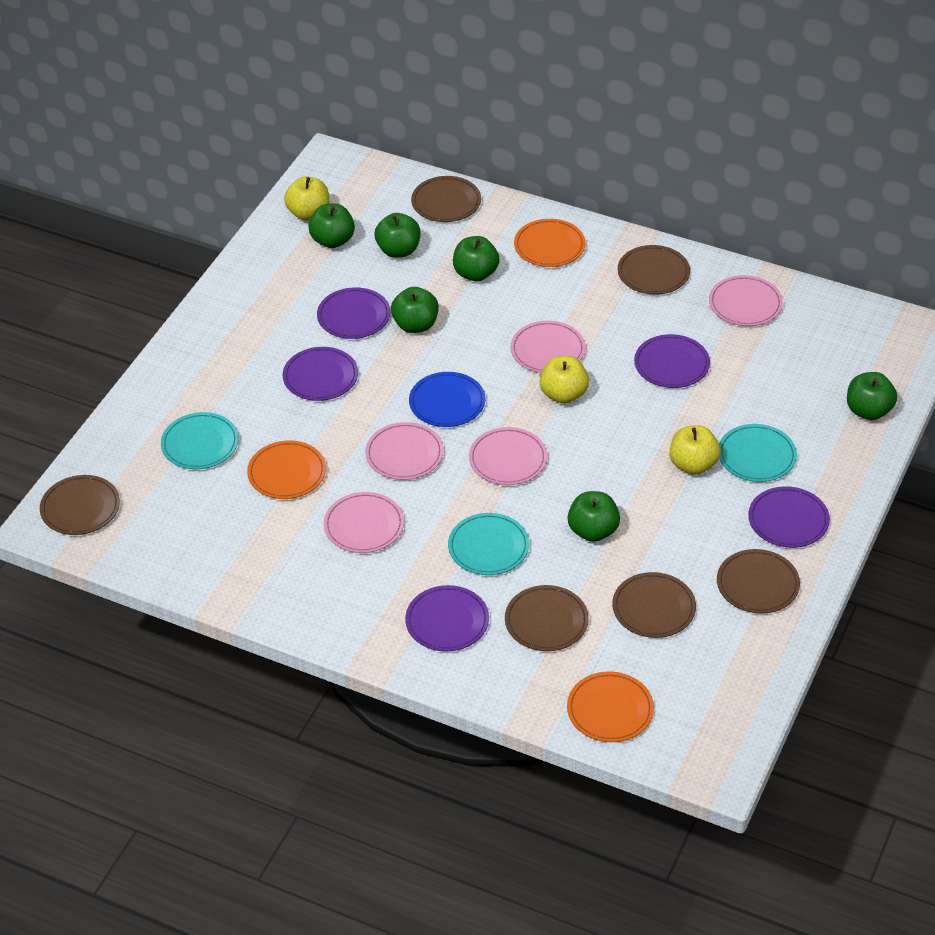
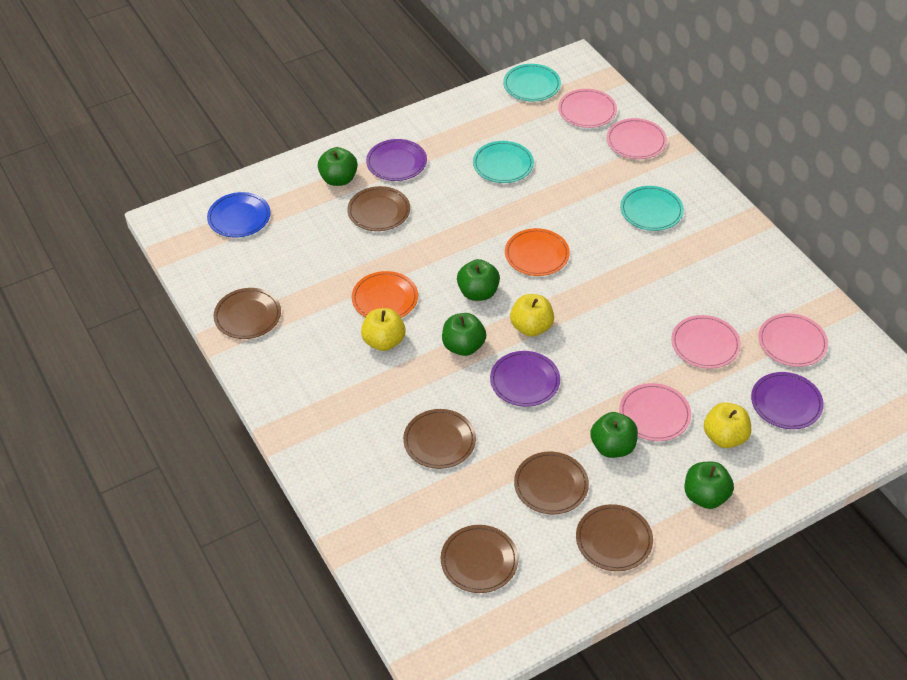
green apple: [308,203,355,248] [375,213,421,258] [391,287,439,333] [453,236,499,281] [568,491,620,542] [847,372,897,420] = 6 -> [318,147,358,186] [442,313,486,356] [457,259,500,301] [590,412,638,458] [685,462,734,509] = 5
orange plate: [247,440,326,499] [514,219,586,267] [567,671,654,742] = 3 -> [352,271,418,318] [505,228,570,276] = 2
purple plate: [283,347,358,401] [317,287,391,339] [405,585,489,651] [634,334,710,388] [748,486,830,548] = 5 -> [366,139,427,181] [490,351,560,407] [751,372,824,429] = 3

